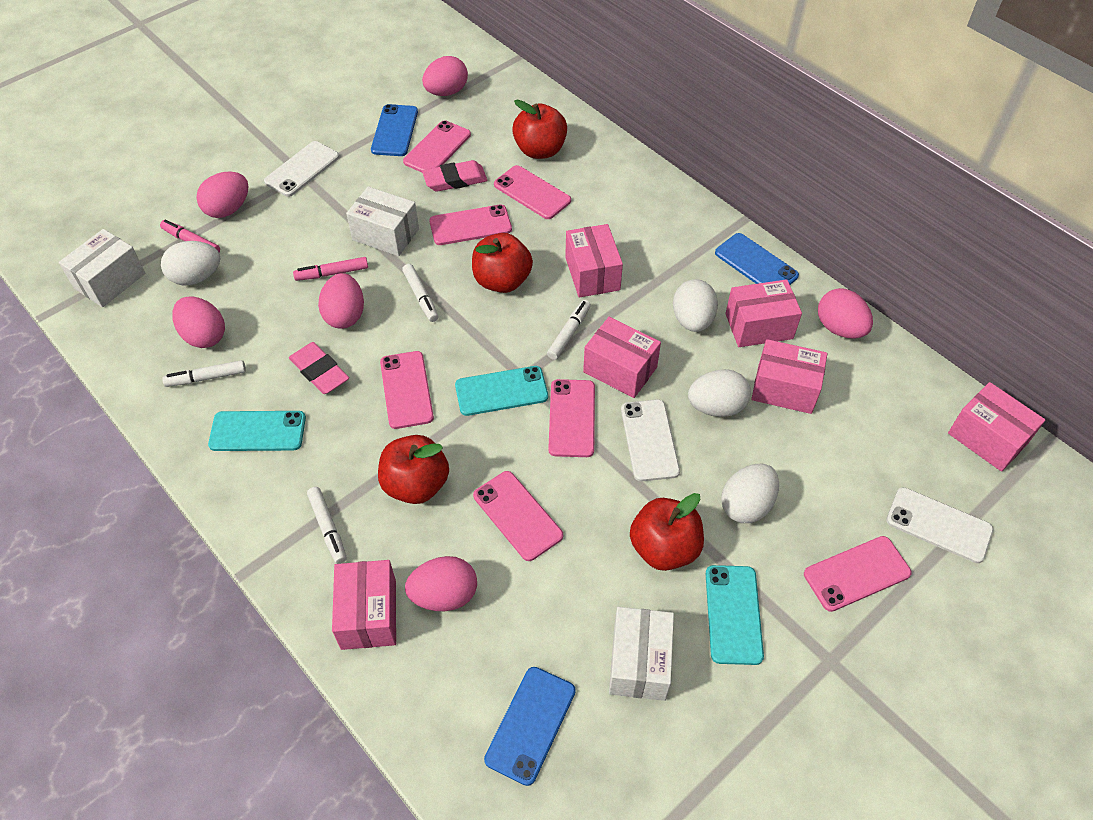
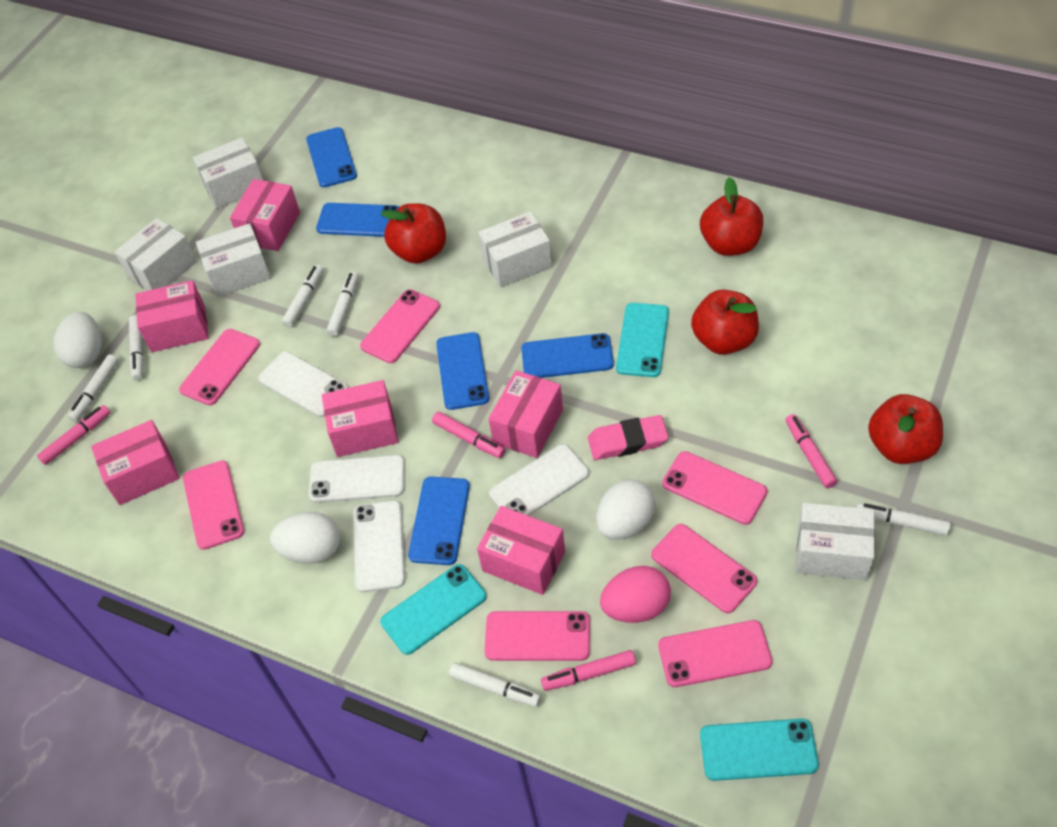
blue phone: [371,104,418,156] [484,667,576,786] [715,233,799,285] = 3 -> [306,127,357,187] [316,203,399,237] [408,476,470,565] [436,332,489,410] [521,333,614,378] = 5
pink egg: [172,297,225,348] [197,171,248,218] [318,273,364,329] [405,556,477,611] [422,56,468,96] [818,288,873,339] = 6 -> [600,566,671,623] = 1
pink eraser: [289,342,349,394] [422,160,487,192] = 2 -> [588,415,669,460] = 1
pink marker: [160,220,220,252] [293,257,368,281] = 2 -> [37,405,110,465] [432,412,505,458] [541,650,636,691] [785,414,837,488] = 4
white box: [59,229,145,307] [346,186,419,256] [609,607,674,701] = 3 -> [115,218,197,291] [193,137,264,209] [196,223,271,297] [478,211,552,288] [796,503,875,580] = 5
white egg: [161,241,220,286] [673,279,718,332] [688,369,751,417] [721,464,779,523] = 4 -> [53,312,102,368] [270,512,340,564] [596,479,655,540] = 3
white marker: [162,360,246,387] [307,487,347,564] [402,264,438,322] [547,300,591,360] = 4 -> [68,354,119,422] [129,315,144,380] [282,265,323,328] [326,272,359,337] [449,662,541,707] [856,503,951,536] = 6
white phone: [264,141,339,197] [621,399,680,481] [886,487,993,563] = 3 -> [258,351,348,417] [309,455,405,503] [354,500,405,592] [489,444,589,516] = 4

